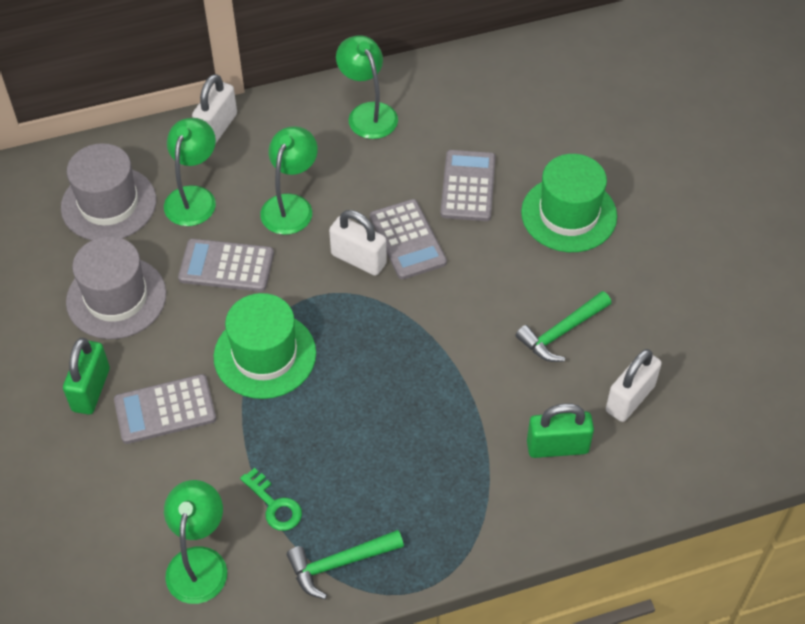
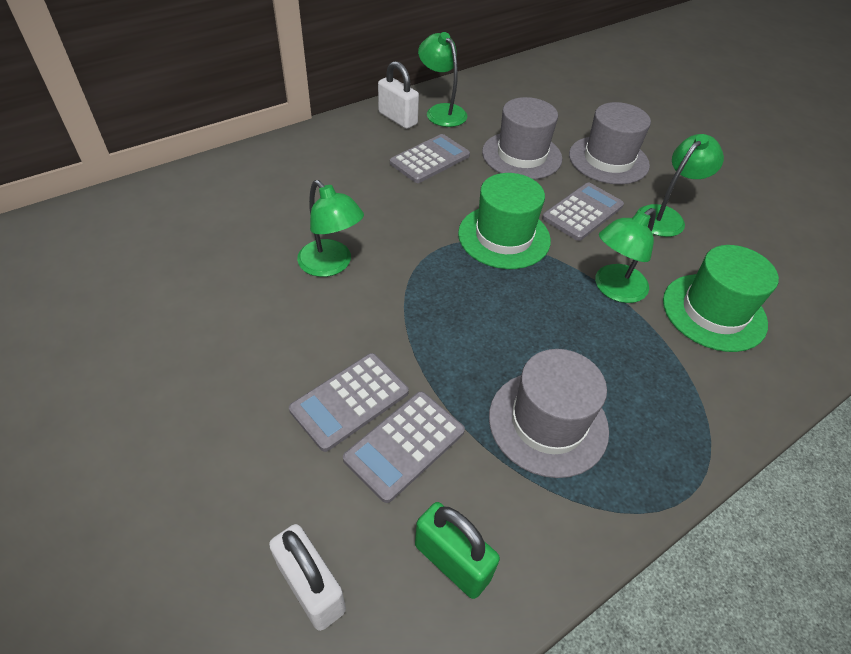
green hammer: [287,530,404,599] [516,291,611,362] = 2 -> none = 0
green key: [240,468,302,531] = 1 -> none = 0
green padlock: [63,338,110,415] [527,403,594,458] = 2 -> [415,502,500,599] = 1
grey hat: [61,143,156,240] [66,236,166,339] = 2 -> [482,97,562,179] [489,349,609,478] [569,102,651,184] = 3
white padlock: [192,74,237,144] [329,210,387,276] [606,349,662,422] = 3 -> [269,524,346,631] [378,61,419,129] = 2

